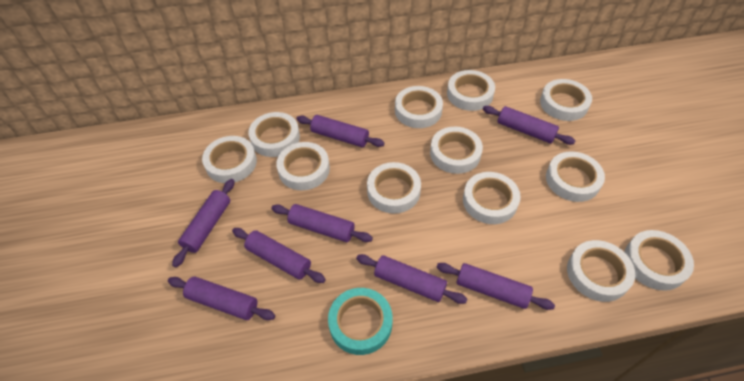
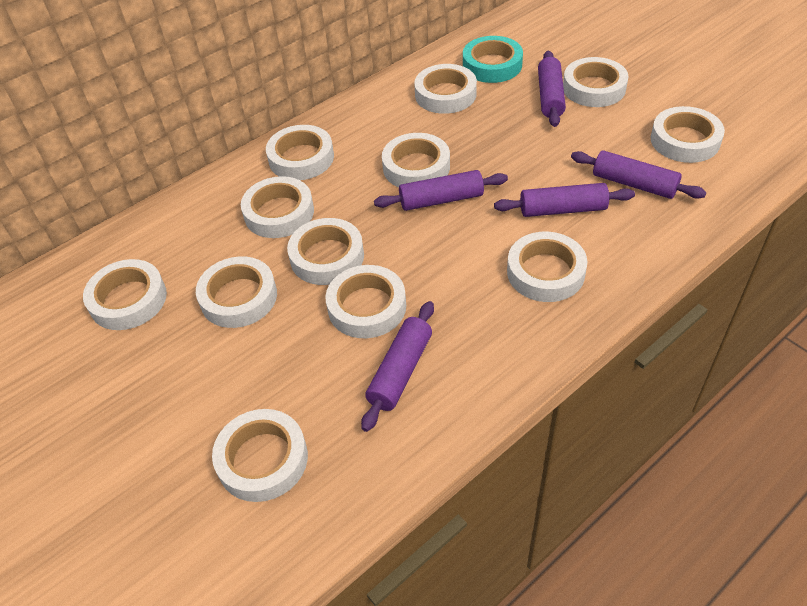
purple rolling pin: [168,277,275,320] [172,179,234,267] [232,228,326,283] [271,204,373,242] [296,115,384,147] [356,254,467,304] [436,263,555,310] [483,106,575,145] = 8 -> [361,301,434,432] [374,170,508,211] [494,183,635,217] [538,51,566,127] [571,151,706,199] = 5

